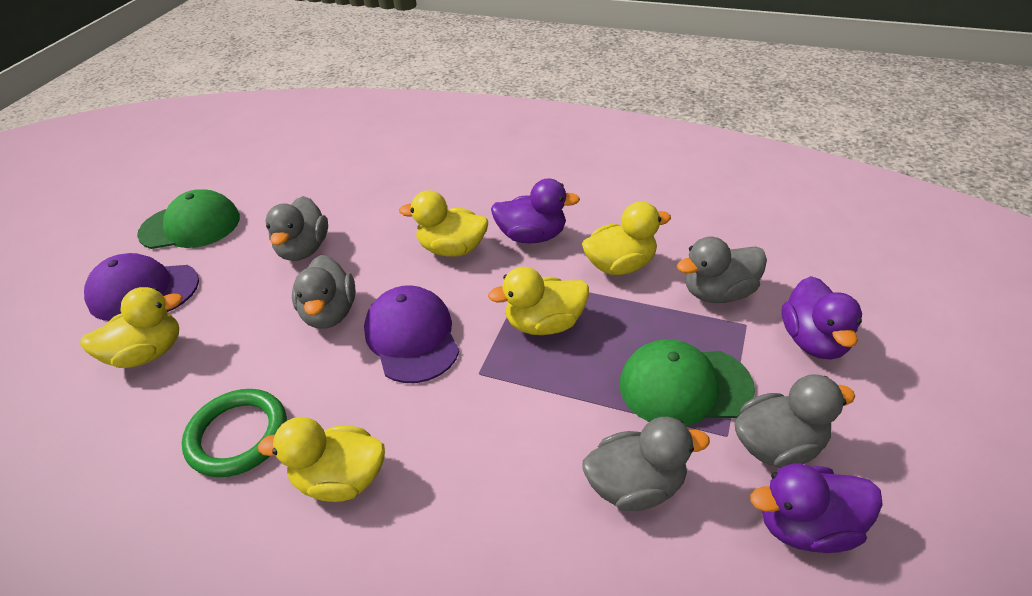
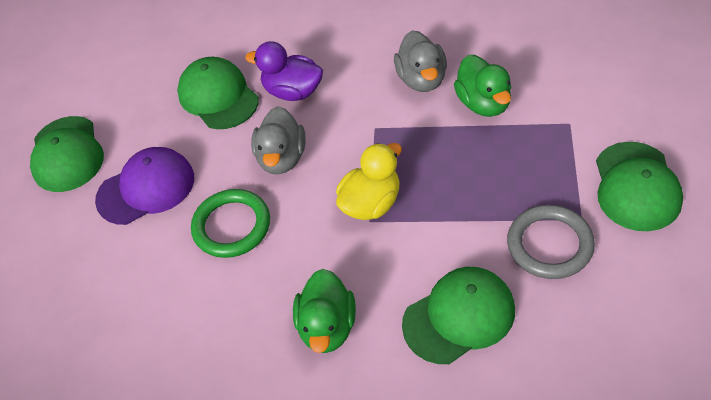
green cap: [137,189,240,249] [620,339,755,426] = 2 -> [30,116,104,192] [177,57,259,129] [402,267,515,364] [596,142,683,231] = 4
green duck: none = 0 -> [293,269,356,353] [454,55,511,117] = 2
grey duck: [265,196,328,261] [292,255,356,328] [582,417,710,511] [677,237,767,303] [734,374,856,468] = 5 -> [251,106,306,175] [394,30,447,92] = 2
grey ring: none = 0 -> [507,205,595,279] = 1
purple cap: [84,253,199,321] [364,285,459,383] = 2 -> [95,147,194,225] = 1
purple duck: [491,178,580,243] [750,464,883,553] [782,276,862,359] = 3 -> [245,41,323,101] = 1
yellow duck: [80,287,183,368] [258,417,385,502] [399,190,488,257] [488,267,589,335] [582,201,671,275] = 5 -> [336,143,402,220] = 1

